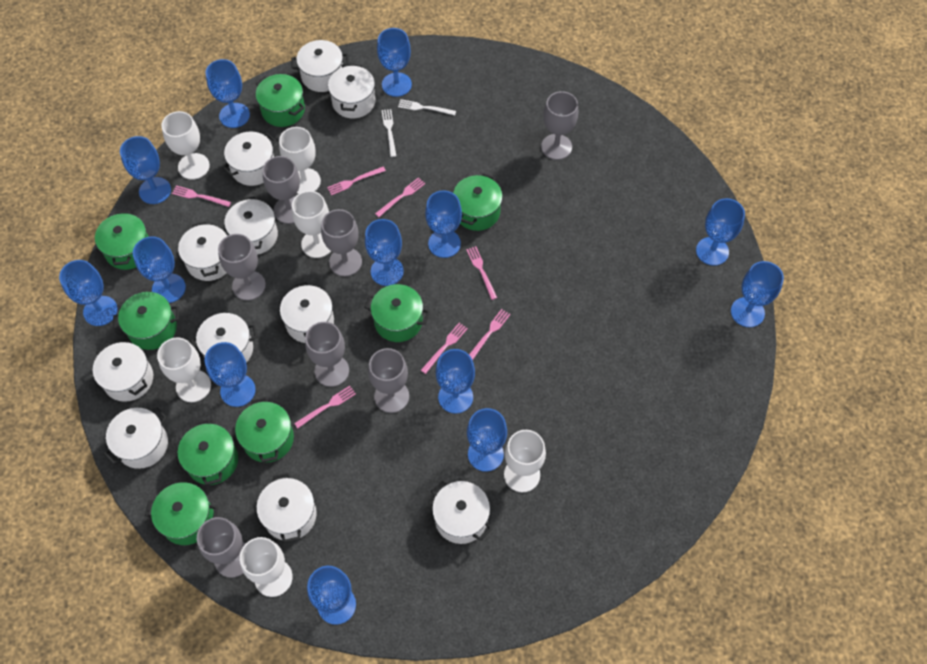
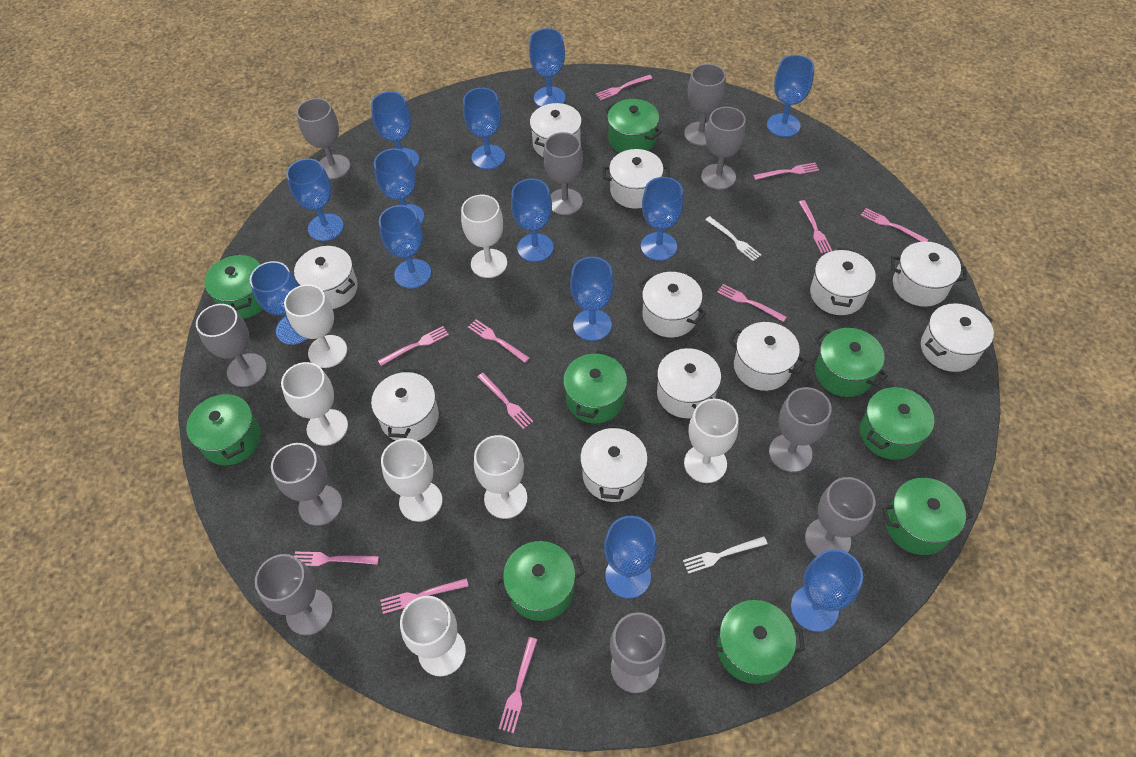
green pot: [95,211,149,270] [113,292,179,350] [145,482,218,545] [178,419,238,486] [235,397,294,463] [256,74,305,127] [364,284,430,342] [453,173,503,231] = 8 -> [186,393,261,465] [204,253,263,319] [494,541,585,621] [563,350,627,423] [605,99,662,153] [710,600,805,684] [815,328,888,397] [860,387,934,460] [882,478,973,555] = 9
grey goblet: [197,517,245,578] [218,234,266,300] [263,156,300,224] [305,322,349,387] [321,209,362,276] [368,348,409,413] [541,91,578,160] = 7 -> [196,304,267,387] [255,554,333,635] [271,443,342,526] [296,98,350,180] [543,132,583,215] [610,612,666,693] [684,64,726,146] [701,107,746,190] [769,387,832,472] [805,477,875,556] = 10
pink fork: [172,185,231,207] [294,386,356,428] [327,167,386,195] [375,177,425,217] [421,323,468,374] [466,246,497,300] [469,309,510,360] = 7 -> [294,552,379,566] [378,326,449,366] [380,578,468,614] [468,319,530,363] [478,373,533,429] [499,637,538,733] [596,75,652,100] [717,284,787,322] [753,163,819,180] [799,200,832,253] [861,208,928,242] = 11
white goblet: [157,337,211,402] [161,111,210,180] [240,537,293,597] [279,127,321,194] [292,191,331,258] [504,430,546,492] = 6 -> [281,362,348,446] [284,284,347,368] [381,438,443,522] [400,596,466,676] [461,195,507,278] [474,435,528,519] [684,399,738,483] = 7

